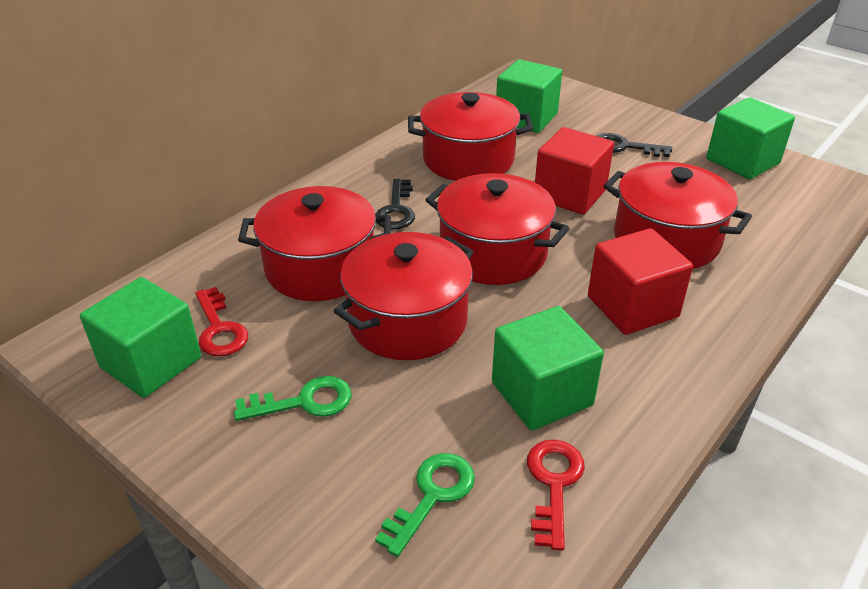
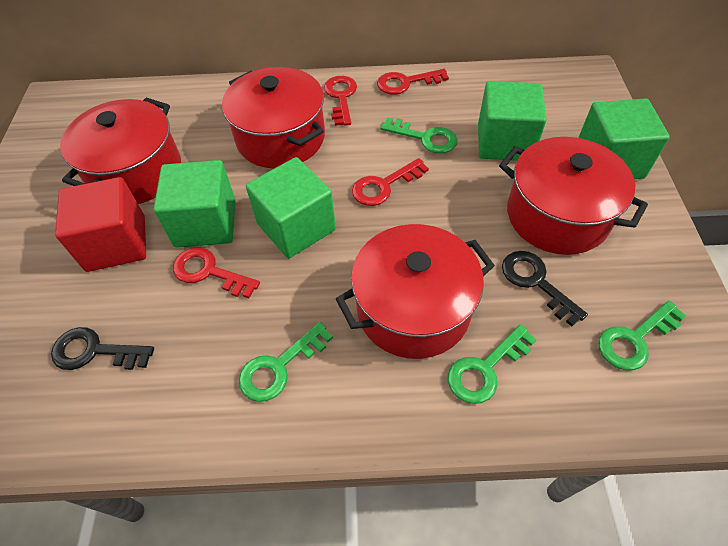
green key: [234,376,352,421] [375,453,475,557] = 2 -> [239,322,333,402] [380,118,458,153] [448,324,537,404] [598,300,686,370] = 4
red cube: [535,127,614,215] [588,228,693,335] = 2 -> [55,177,146,272] = 1
red key: [195,287,248,356] [527,440,585,551] = 2 -> [173,247,260,298] [324,76,357,126] [352,158,429,206] [377,69,449,95] = 4
red pot: [238,186,391,301] [334,232,474,360] [408,92,533,181] [425,173,569,285] [603,162,752,269] = 5 -> [60,98,181,204] [222,67,325,169] [336,224,495,359] [499,137,648,255] = 4

